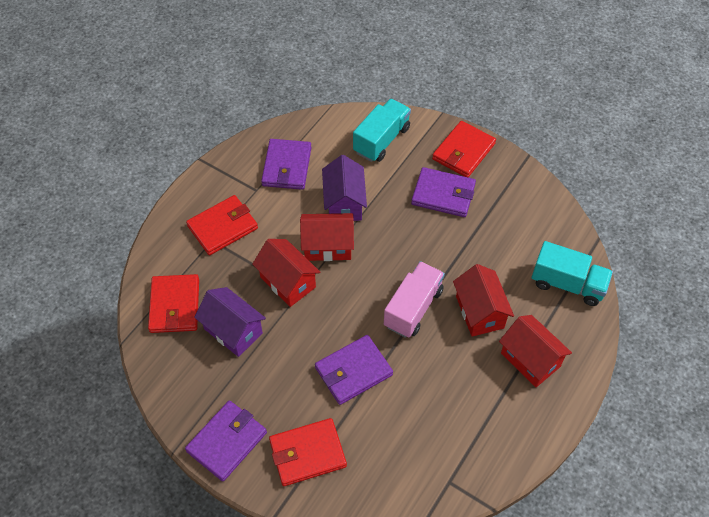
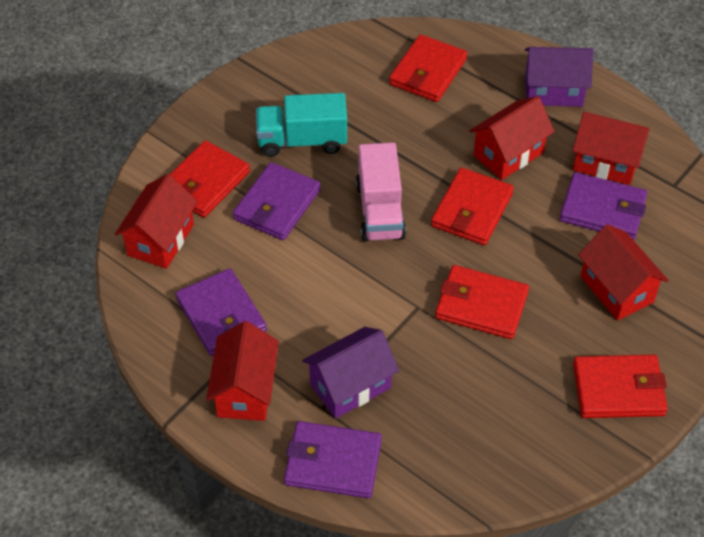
red house: [252,239,320,307] [300,213,354,261] [453,264,514,337] [499,315,572,387] = 4 -> [115,174,198,269] [206,321,279,421] [469,96,555,180] [573,112,650,185] [578,224,669,321] = 5
red wallet: [148,274,199,333] [186,195,258,255] [269,418,347,486] [432,121,496,177] = 4 -> [170,140,250,218] [389,34,467,102] [431,167,514,245] [435,265,529,339] [573,355,668,418] = 5
turquoise truck: [353,99,411,162] [532,241,613,306] = 2 -> [256,93,347,157] = 1

